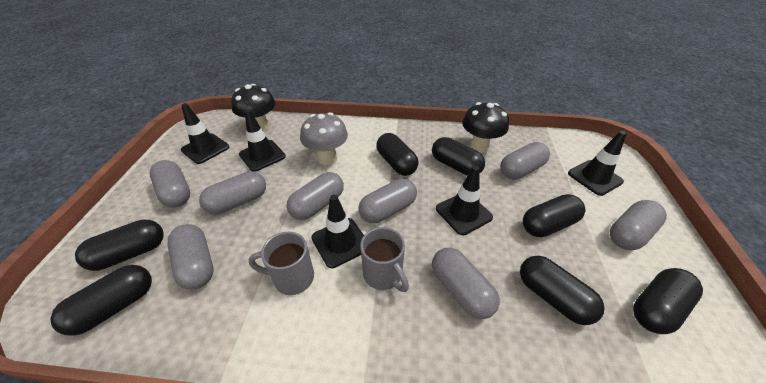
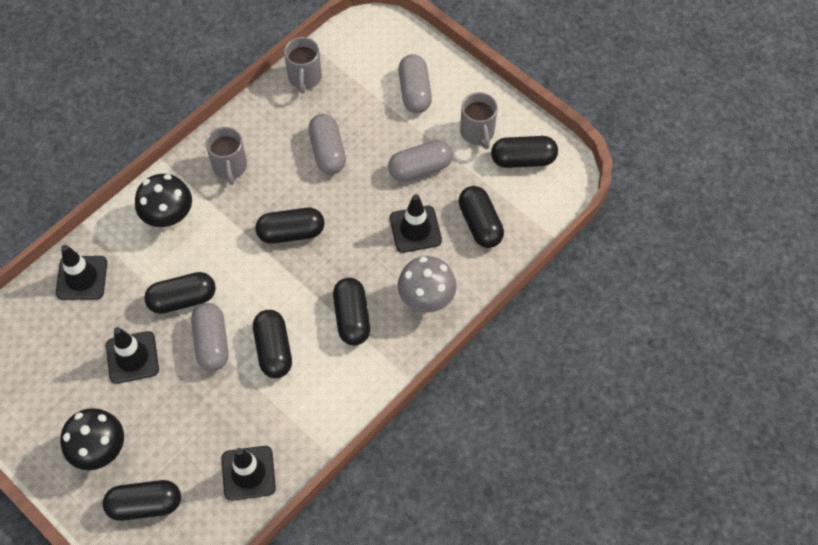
black traffic cone: [181,103,229,164] [239,110,286,172] [311,195,364,268] [436,165,493,235] [568,131,627,196] = 5 -> [56,245,107,300] [106,327,159,384] [222,446,276,501] [390,194,442,253] = 4
grey capsule: [150,160,190,208] [168,224,214,290] [199,171,266,214] [287,172,344,220] [359,178,417,223] [432,248,500,319] [500,142,550,180] [610,200,667,250] = 8 -> [191,303,229,371] [308,114,346,174] [388,140,453,182] [398,54,432,113] = 4
grey mug: [249,232,314,295] [360,227,409,292] = 2 -> [206,127,247,185] [284,37,322,93] [460,92,498,149] = 3

